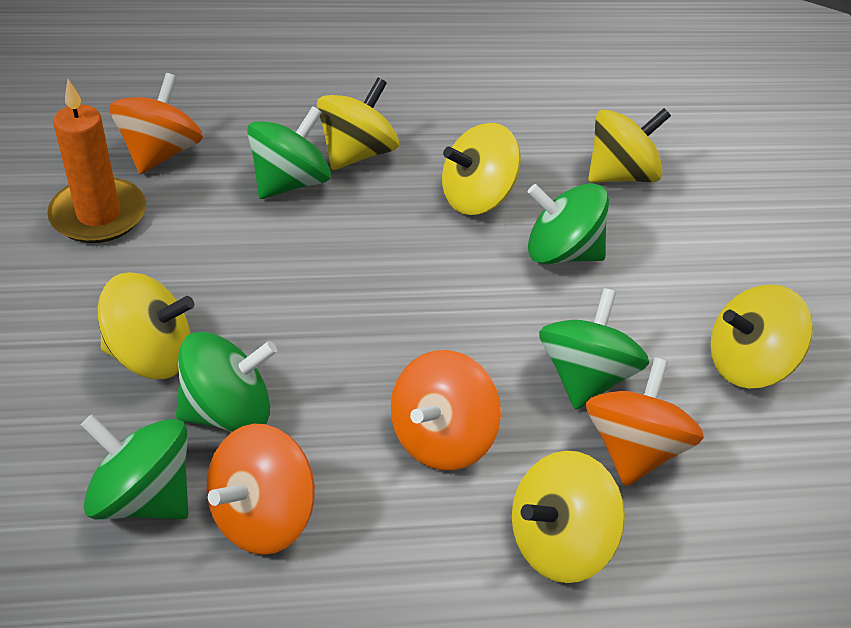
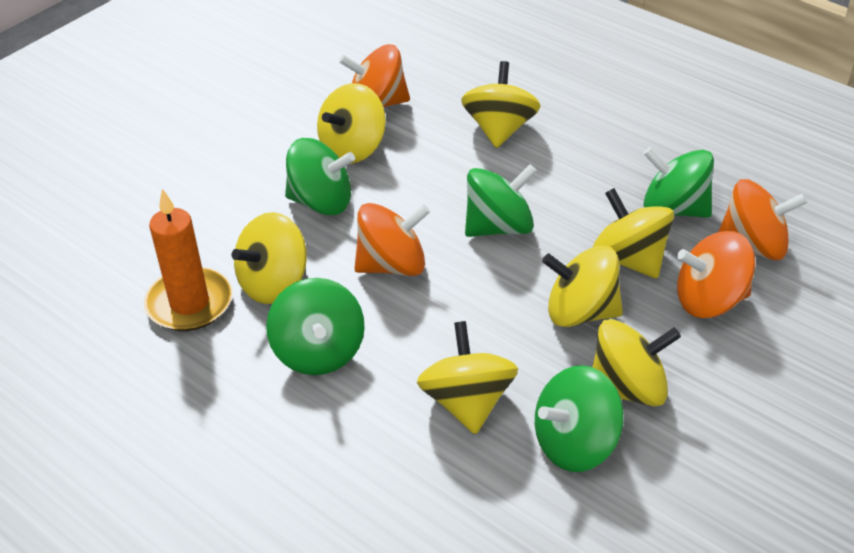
yellow spinning top: [98,272,194,379] [317,78,399,170] [442,123,521,215] [512,451,625,583] [588,108,671,183] [710,284,813,388] = 6 -> [232,212,307,304] [317,83,386,164] [417,321,518,435] [461,61,540,148] [542,246,623,327] [592,188,674,278] [592,319,681,407] = 7

